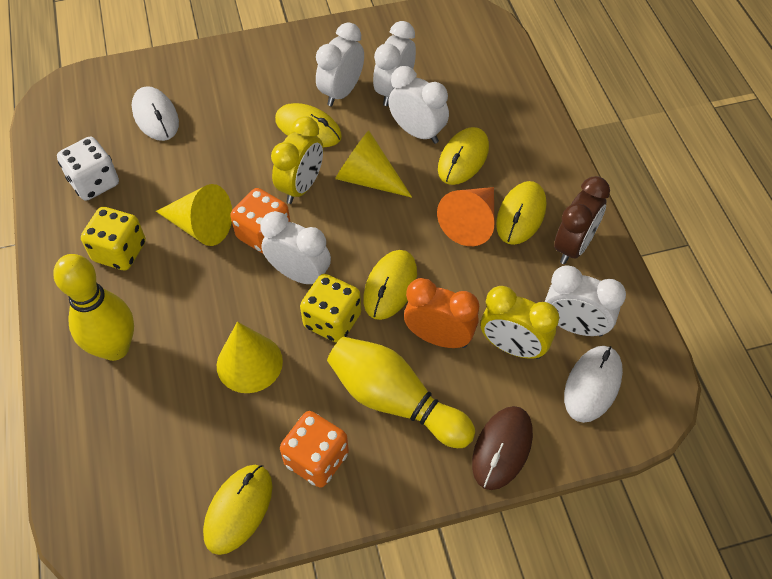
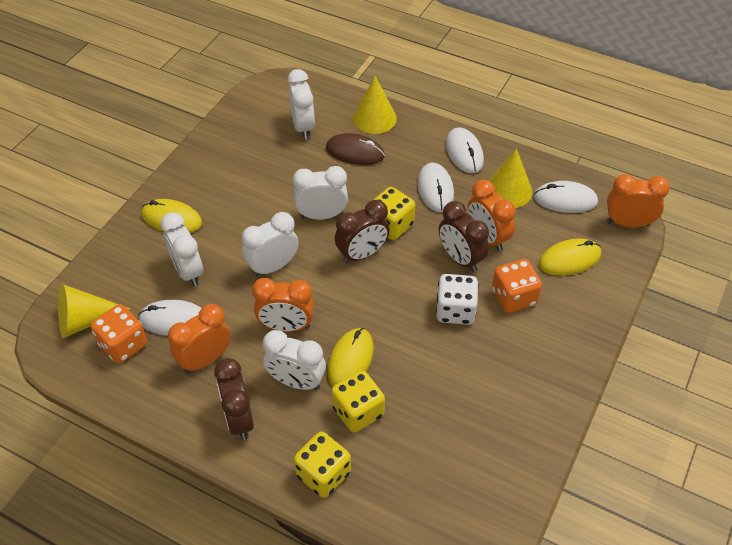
brown clock: [554,176,610,264] = 1 -> [214,358,254,440] [335,200,390,263] [439,201,489,272] = 3
orange clock: [404,278,479,348] = 1 -> [168,304,231,373] [252,278,314,332] [467,180,516,251] [607,174,670,228] = 4
orange cone: [437,187,495,246] = 1 -> none = 0
white mouse: [132,86,179,141] [564,346,623,423] = 2 -> [138,300,202,336] [418,163,454,212] [446,127,484,173] [534,181,598,213] = 4
yellow bowling pin: [53,254,134,361] [327,337,475,448] = 2 -> none = 0
yellow clock: [271,116,323,204] [481,286,559,359] = 2 -> none = 0
yellow dice: [81,207,146,270] [300,274,361,343] = 2 -> [294,432,351,498] [331,370,385,433] [374,187,415,240] = 3
yellow mouse: [203,465,272,555] [275,103,342,147] [363,250,417,320] [438,127,489,185] [496,181,546,245] = 5 -> [142,199,202,233] [327,328,374,387] [538,238,601,276] = 3

